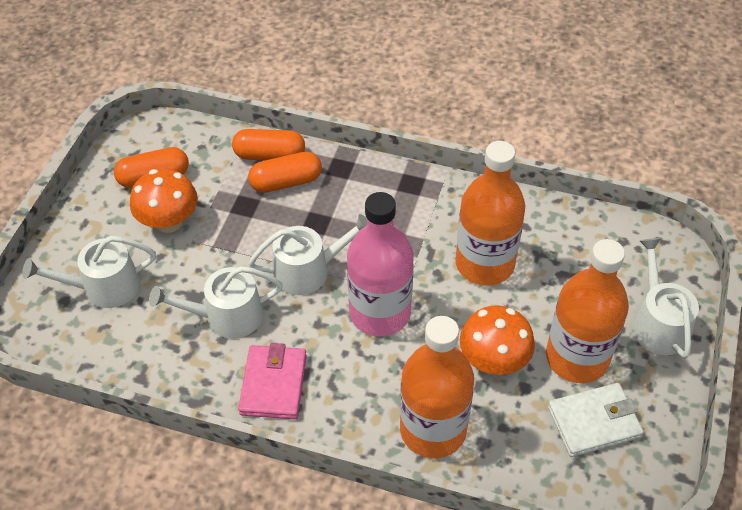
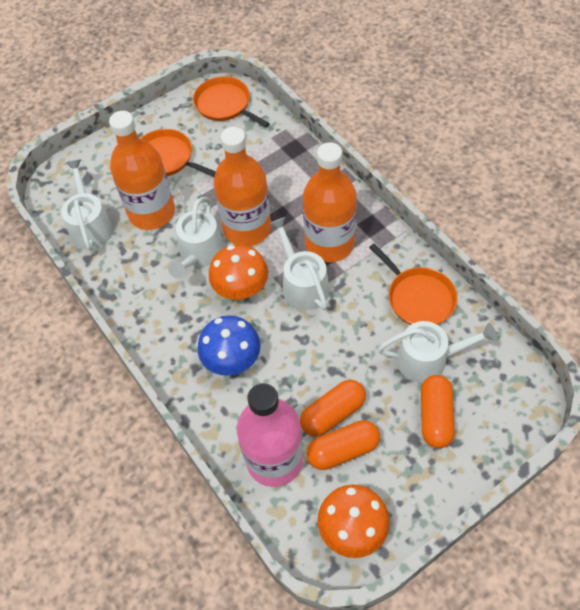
blue mushroom: none = 0 -> [197,315,261,376] = 1
orange pan: none = 0 -> [140,129,216,177] [193,76,270,128] [369,244,458,325] = 3
pink wallet: [238,343,307,419] = 1 -> none = 0
white wallet: [548,383,644,457] = 1 -> none = 0

